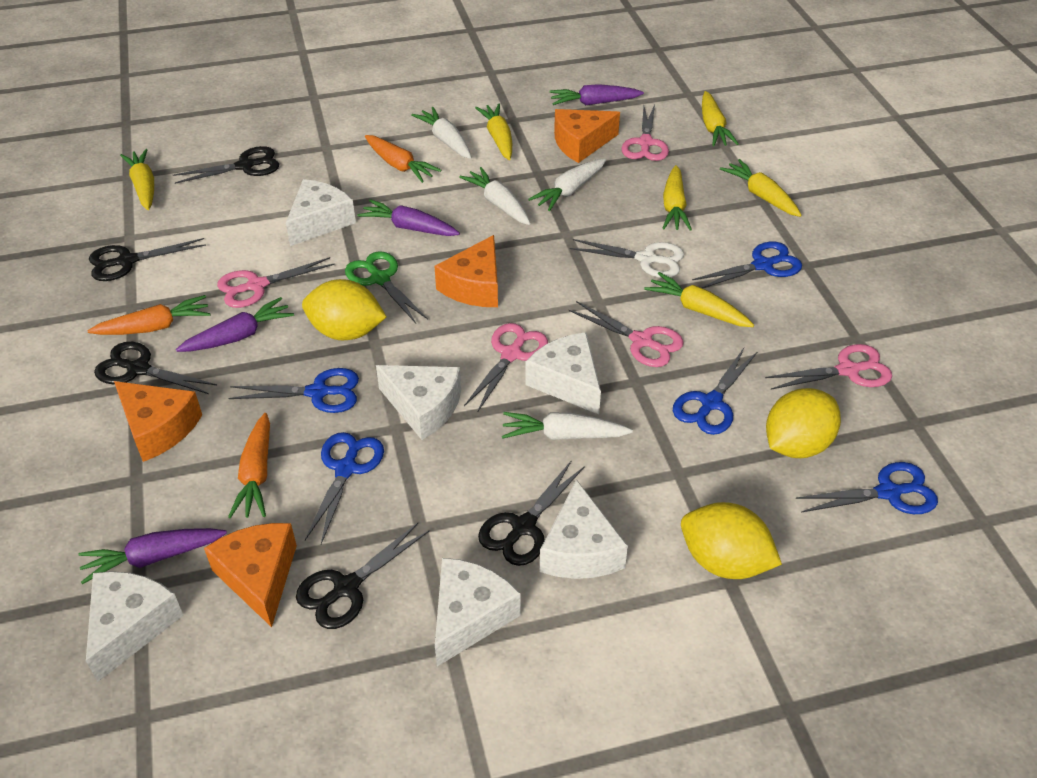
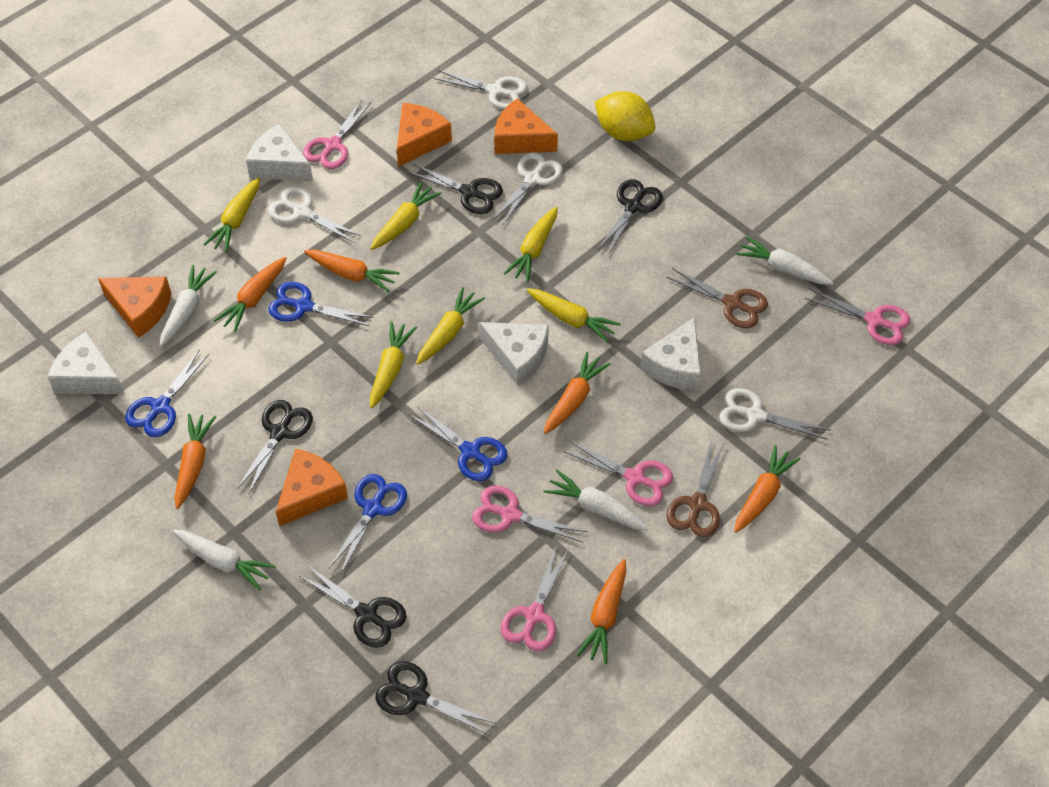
blue scissors: [228,368,359,413] [305,432,384,544] [673,348,758,435] [692,242,802,288] [796,462,938,514] = 5 -> [125,350,209,437] [268,282,374,326] [329,474,407,574] [408,406,508,481] = 4
brown scissors: none = 0 -> [666,441,725,537] [667,268,768,328] = 2
green scissors: [345,251,428,323] = 1 -> none = 0
orange carrot: [87,295,210,335] [228,413,270,518] [365,135,442,183] = 3 -> [174,413,216,509] [213,257,286,332] [304,250,400,293] [544,352,611,434] [577,559,626,664] [734,445,801,533] = 6
purple carrot: [78,528,227,584] [176,297,294,352] [357,199,460,236] [549,84,644,106] = 4 -> none = 0
white cheese: [86,571,184,682] [286,179,356,246] [376,365,461,440] [435,558,521,667] [525,332,601,415] [540,479,628,579] = 6 -> [47,332,125,395] [246,124,313,181] [479,322,549,386] [640,317,701,390] = 4
white scissors: [570,239,684,278] = 1 -> [268,187,361,243] [433,70,527,109] [492,152,563,226] [719,388,830,440] = 4
yellow lemon: [302,279,386,340] [681,502,782,579] [766,388,841,458] = 3 -> [595,91,655,141] = 1

